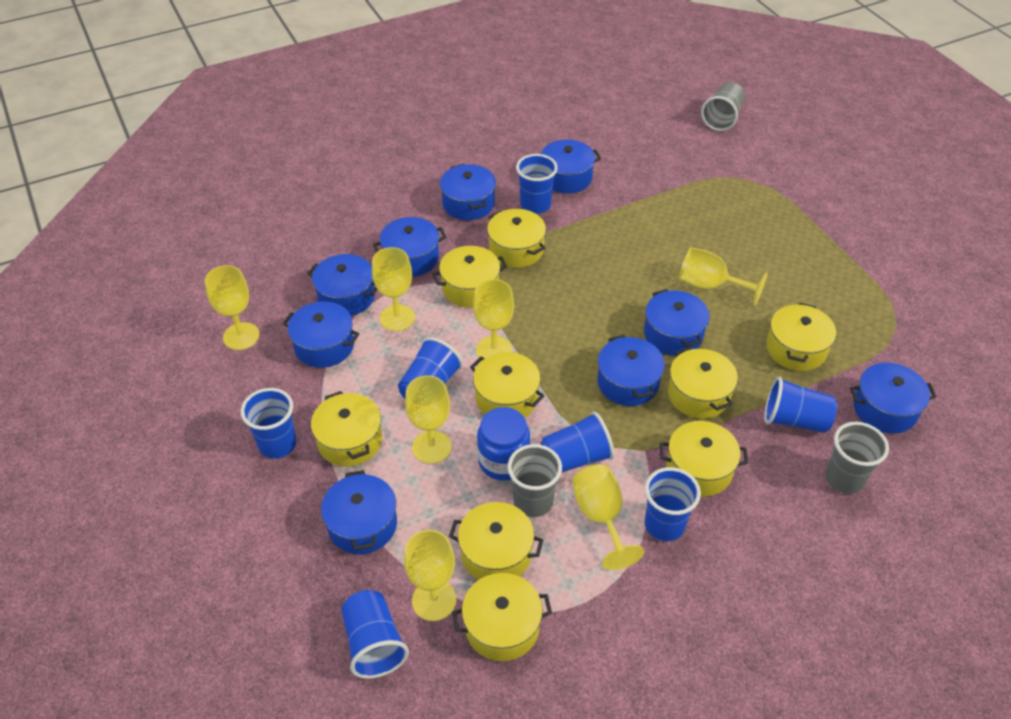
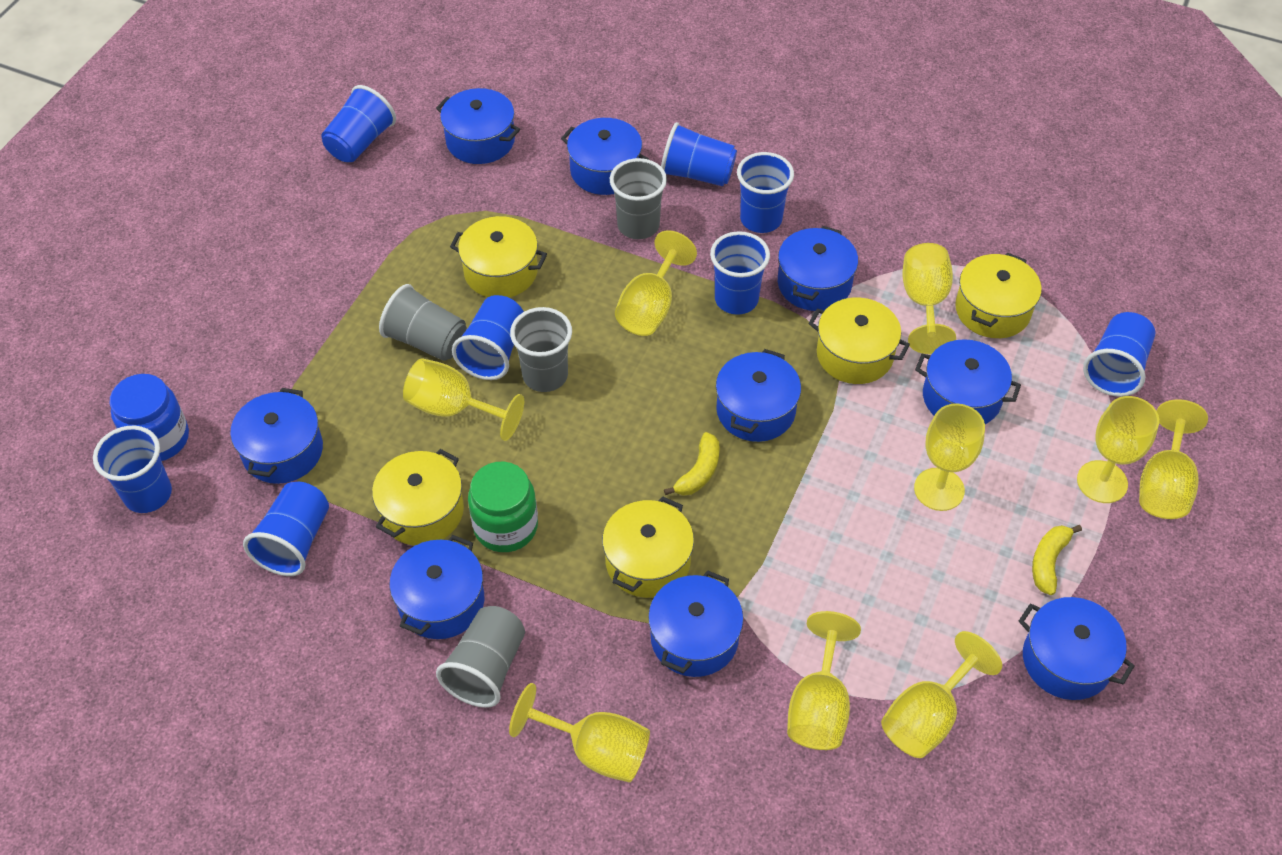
blue cup: [240,388,297,458] [341,590,409,679] [398,337,463,398] [516,154,558,214] [540,412,614,472] [645,467,701,541] [764,377,837,433] = 7 -> [93,425,172,513] [243,482,329,576] [321,85,396,162] [452,295,524,380] [661,122,737,186] [710,231,770,315] [737,152,794,233] [1083,312,1156,397] = 8
green jar: none = 0 -> [468,462,538,552] = 1
grey cup: [507,444,562,517] [701,82,745,131] [825,422,889,494] = 3 -> [379,284,467,361] [436,606,525,708] [510,307,572,392] [610,158,667,239] = 4
yellow banana: none = 0 -> [664,432,720,496] [1032,525,1082,595] = 2
yellow goblet: [205,265,260,350] [372,247,415,331] [404,530,456,621] [405,375,452,464] [473,279,514,358] [572,464,644,570] [679,248,768,306] = 7 -> [403,358,524,441] [509,683,650,782] [615,230,697,336] [787,611,861,750] [881,631,1002,758] [902,243,956,354] [914,404,985,511] [1077,396,1159,503] [1139,399,1208,519] = 9
yellow pot: [311,391,382,467] [432,246,507,308] [449,502,543,580] [452,573,552,661] [470,352,544,418] [487,209,546,268] [660,421,748,497] [668,347,738,419] [766,303,836,371] = 9 -> [372,449,464,546] [450,216,547,298] [602,496,694,598] [808,298,910,384] [955,253,1042,338] = 5

